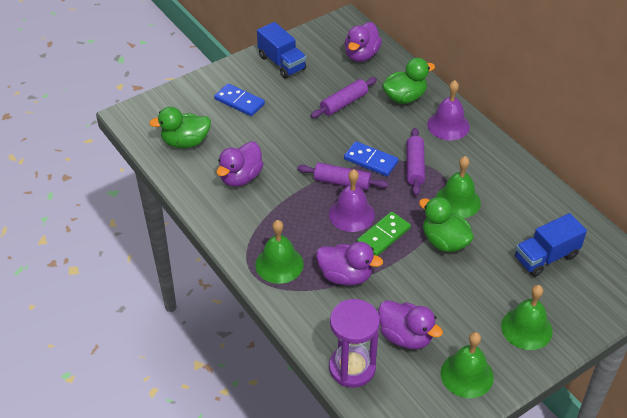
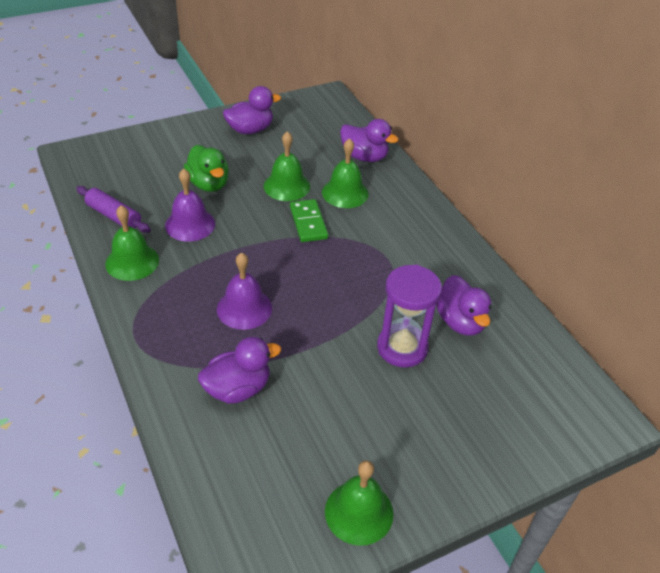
blue domino: [214,83,265,116] [344,141,399,176] = 2 -> none = 0
blue truck: [257,22,306,78] [515,213,587,277] = 2 -> none = 0
green duck: [149,107,211,148] [382,58,435,104] [419,197,474,252] = 3 -> [184,145,229,192] = 1
purple rolling pin: [297,163,388,190] [311,77,377,118] [406,128,425,196] = 3 -> [76,186,151,233] = 1

